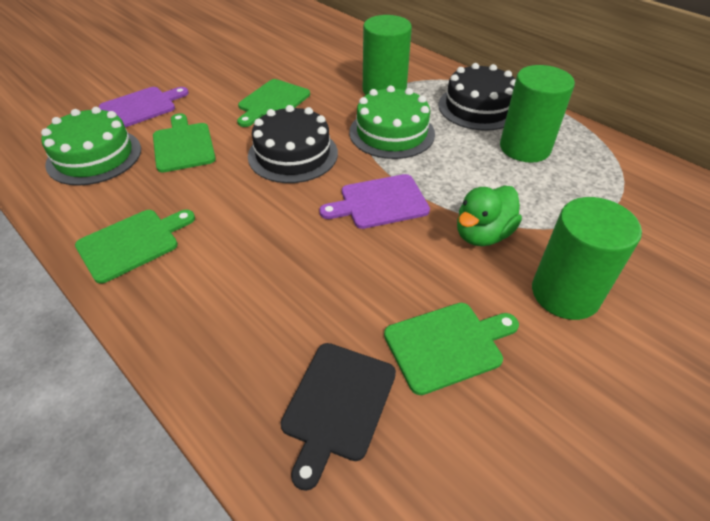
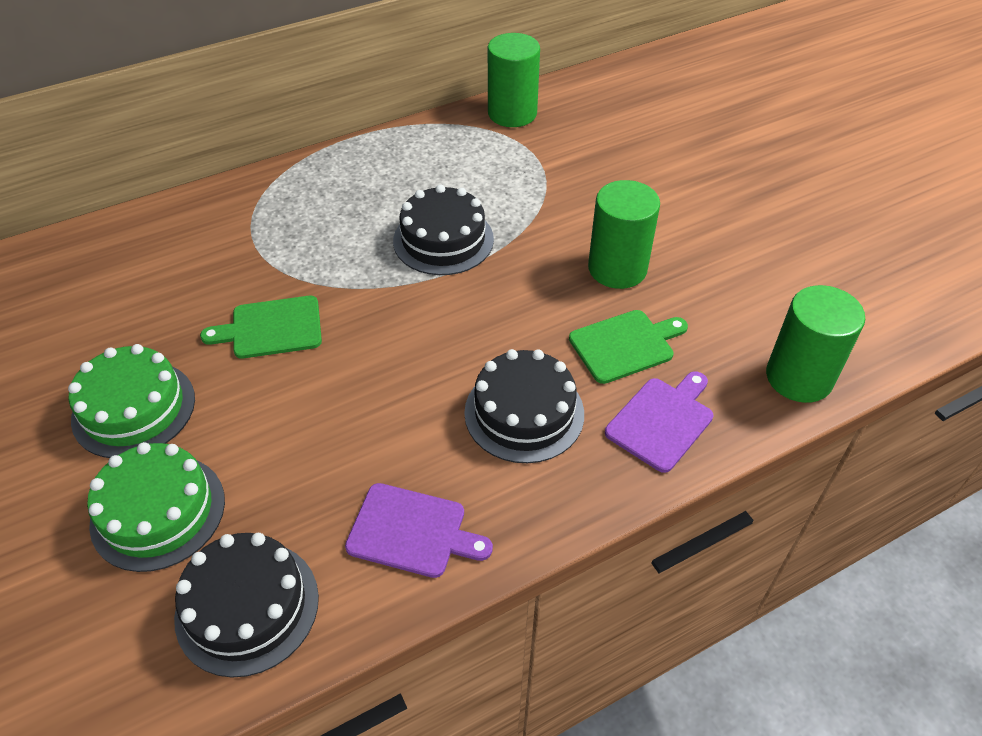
black cake: [248,105,338,183] [439,63,516,131] = 2 -> [174,533,319,678] [393,184,494,275] [464,349,584,463] = 3
black cutting board: [281,343,396,491] = 1 -> none = 0
green cutting board: [75,210,195,284] [153,113,216,173] [237,79,310,127] [384,303,519,395] = 4 -> [200,296,322,359] [569,310,688,384] = 2
green duck: [457,186,522,246] = 1 -> none = 0

